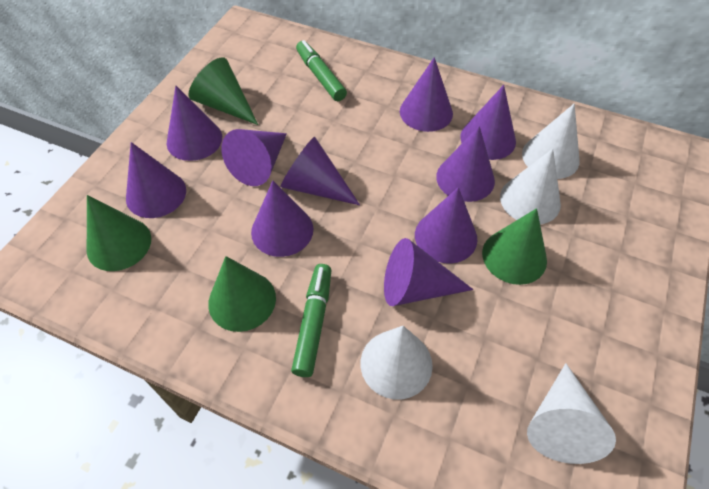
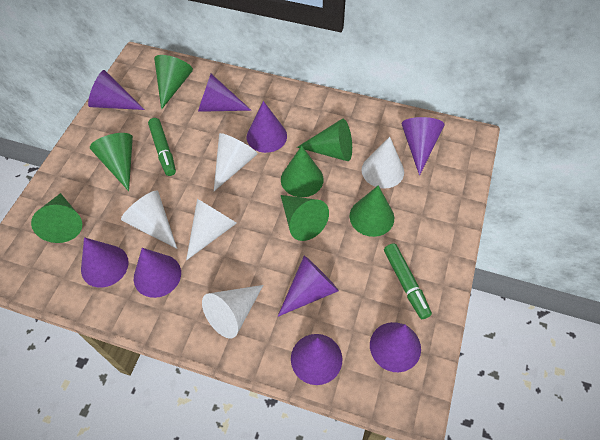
green cone: [87,195,151,271] [189,57,258,125] [208,256,276,332] [482,208,547,285] = 4 -> [31,193,82,243] [90,133,133,191] [154,55,193,110] [281,146,324,197] [281,195,329,241] [297,119,352,161] [350,185,394,237] = 7
purple cone: [126,142,186,218] [167,86,222,161] [221,129,287,186] [251,181,313,257] [281,137,360,205] [384,238,473,306] [400,57,453,132] [415,187,477,264] [436,126,495,202] [460,85,516,160] = 10 -> [81,237,129,288] [88,70,145,110] [134,248,181,298] [198,74,251,112] [247,101,287,153] [278,256,339,317] [291,334,342,385] [370,322,421,372] [402,117,445,176] = 9
white cone: [360,326,433,399] [500,149,561,224] [522,104,580,179] [527,363,616,464] = 4 -> [121,191,177,249] [186,199,237,260] [202,285,263,339] [214,133,257,191] [362,137,404,189] = 5

